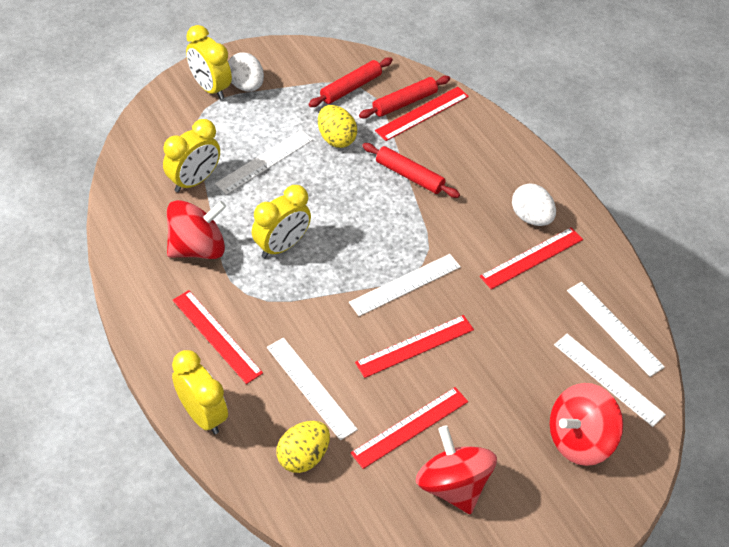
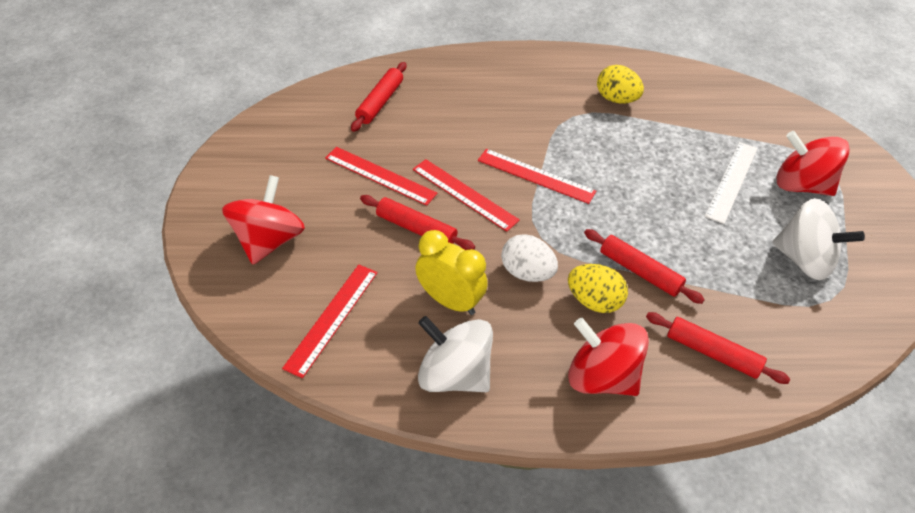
red rolling pin: [308,57,393,107] [359,76,450,119] [362,143,460,198] = 3 -> [351,62,406,132] [360,195,475,250] [584,229,705,304] [646,312,790,384] = 4
red ruler: [173,290,263,384] [351,387,468,469] [355,315,474,378] [375,87,469,141] [480,227,583,290] = 5 -> [282,265,377,378] [325,147,438,206] [413,159,520,232] [478,149,596,204] = 4
white egg: [228,52,264,92] [512,183,556,226] = 2 -> [501,234,558,282] = 1
white ruler: [215,130,313,195] [267,338,358,440] [349,254,461,316] [554,334,666,427] [567,282,665,377] = 5 -> [705,142,758,224] = 1
white spinning top: none = 0 -> [418,316,493,392] [772,198,865,280] = 2
yellow clock: [163,119,220,192] [172,350,228,434] [186,25,232,100] [252,185,311,258] = 4 -> [415,230,488,315] = 1

